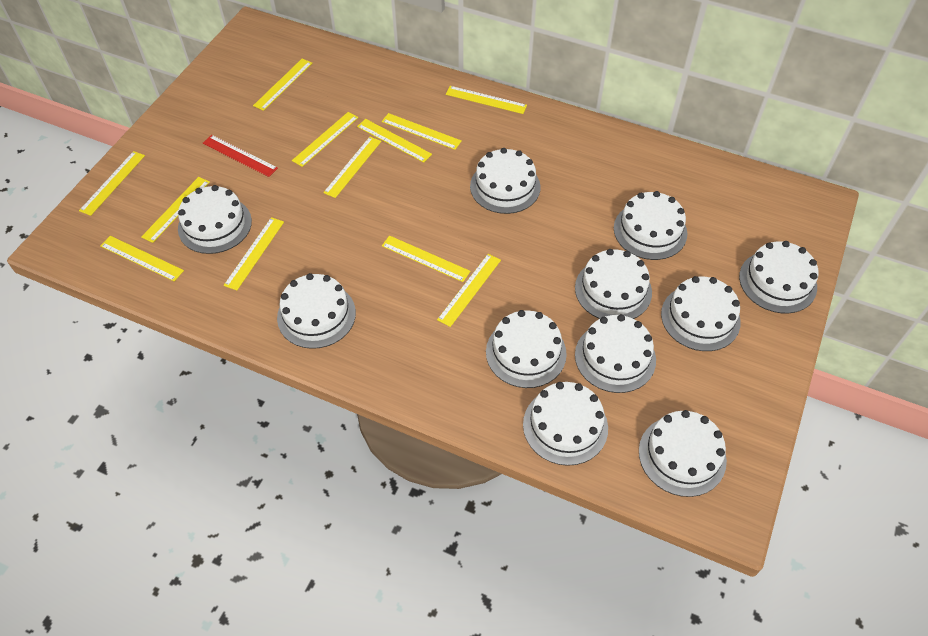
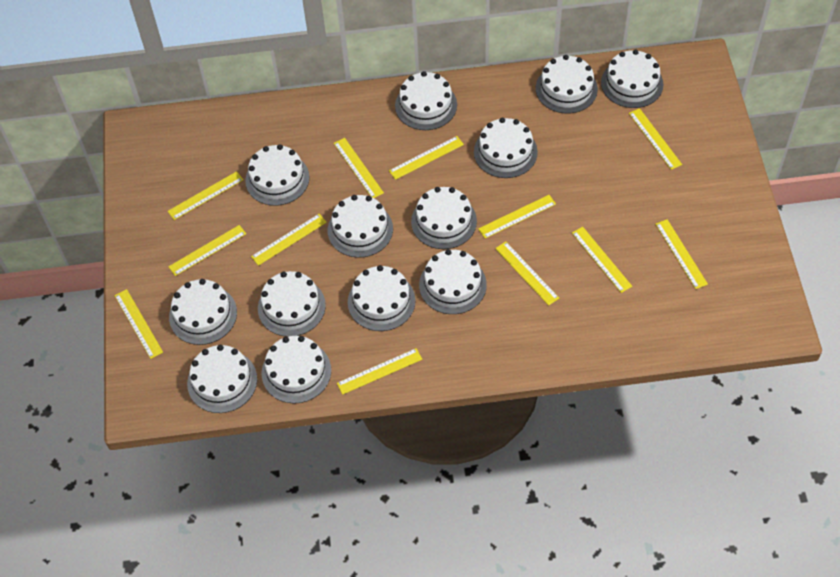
red ruler: [203,135,278,177] = 1 -> none = 0
white cake: [178,185,252,254] [277,273,356,349] [470,148,540,214] [486,310,567,388] [523,382,608,466] [575,249,652,319] [575,314,656,393] [614,191,687,260] [639,410,727,497] [661,276,741,351] [739,241,819,313] = 11 -> [169,279,237,345] [187,345,257,413] [245,144,309,206] [258,271,326,337] [262,336,331,404] [328,195,393,258] [348,265,416,331] [395,71,457,130] [411,187,477,249] [419,249,487,314] [474,118,538,178] [536,55,598,113] [601,49,664,108] = 13

